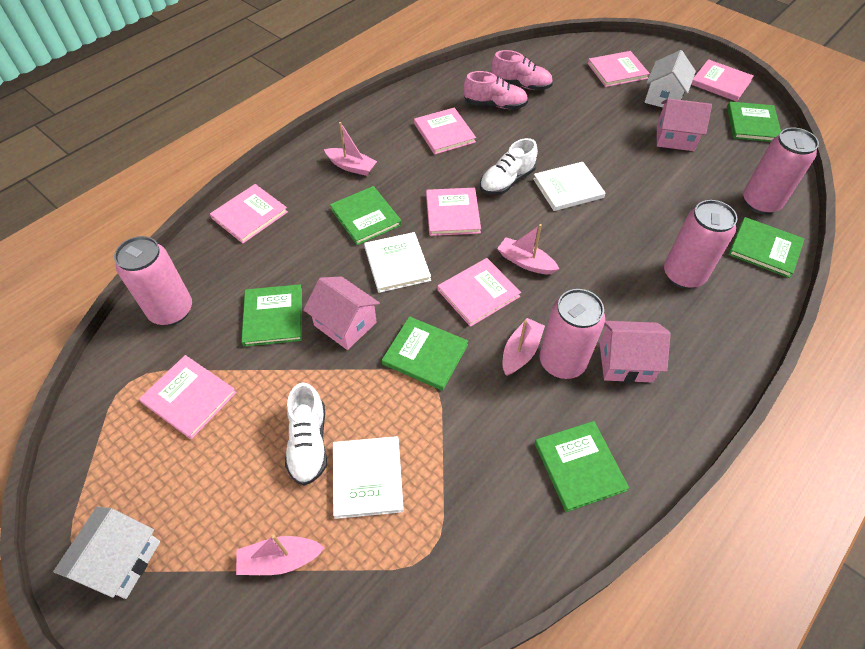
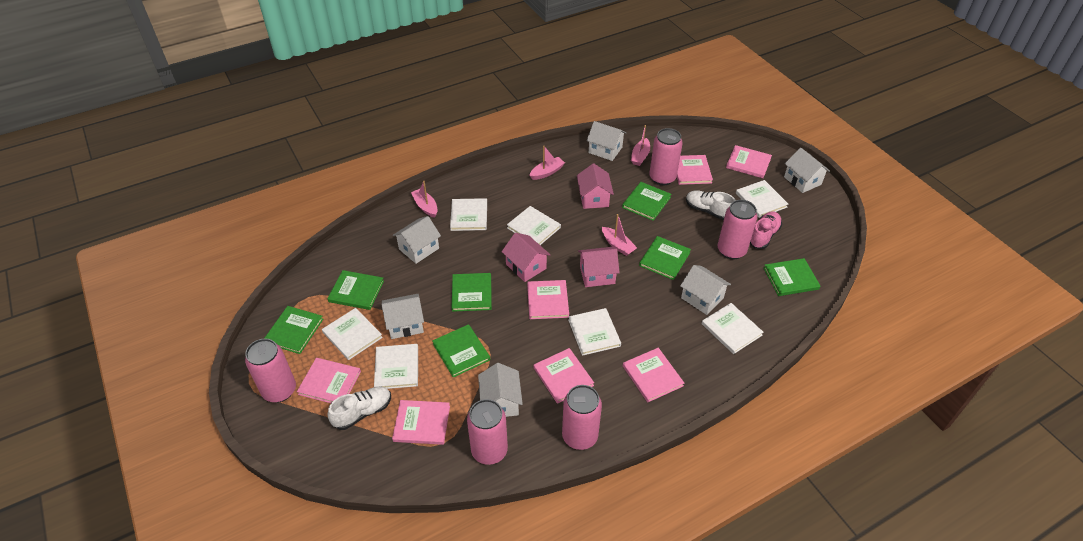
green book: [241,284,302,347] [330,186,402,245] [382,316,468,391] [535,421,629,512] [727,102,781,142] [729,217,804,278] = 6 -> [264,306,323,354] [327,270,384,310] [432,324,490,378] [452,273,492,312] [622,182,671,221] [639,236,691,280] [764,258,820,296] = 7
pink can: [114,236,192,326] [540,289,605,379] [664,200,737,289] [743,128,819,214] = 4 -> [245,338,296,403] [467,399,508,465] [562,385,602,450] [649,128,683,185] [718,200,757,260] = 5
pink shoe: [464,71,528,109] [492,50,553,90] = 2 -> [750,211,782,249] = 1
white book: [333,436,404,519] [364,232,431,293] [533,162,606,211] = 3 -> [322,308,383,360] [374,344,418,389] [450,198,487,231] [507,206,561,245] [568,308,621,356] [702,303,764,354] [736,180,788,218] = 7
white house: [53,507,160,599] [645,50,696,108] = 2 -> [381,294,424,339] [393,216,441,264] [478,363,523,417] [587,121,627,161] [680,265,731,315] [784,148,830,193] = 6

